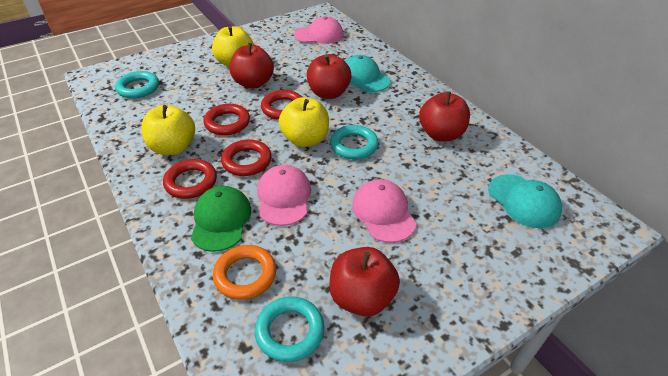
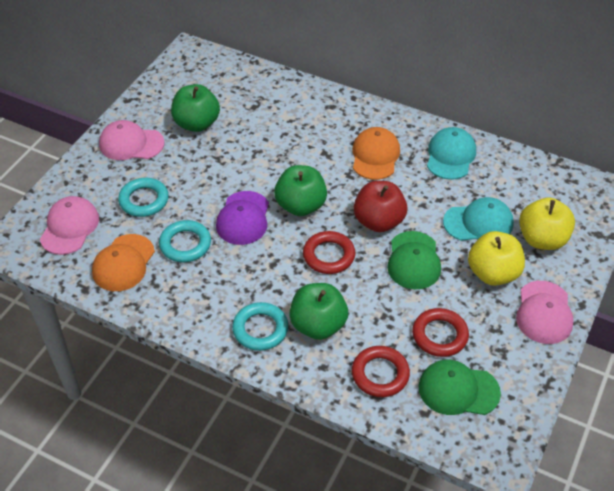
green apple: none = 0 -> [171,84,220,132] [274,165,327,216] [289,283,348,340] = 3
green cap: [191,186,251,252] = 1 -> [387,231,441,289] [419,360,501,415] = 2
orange cap: none = 0 -> [92,234,155,291] [352,127,400,180] = 2
orange ring: [213,245,277,300] = 1 -> none = 0
purple cap: none = 0 -> [216,191,269,245] = 1
red apple: [229,43,274,89] [307,54,352,99] [329,247,400,317] [419,91,470,141] = 4 -> [354,181,407,232] = 1
red ring: [163,159,217,199] [203,104,250,135] [221,139,272,176] [261,90,302,120] = 4 -> [303,231,355,274] [352,346,410,397] [412,308,469,357] = 3
yellow apple: [141,105,195,155] [212,26,254,67] [279,97,329,147] = 3 -> [468,231,525,286] [519,198,575,250] = 2

